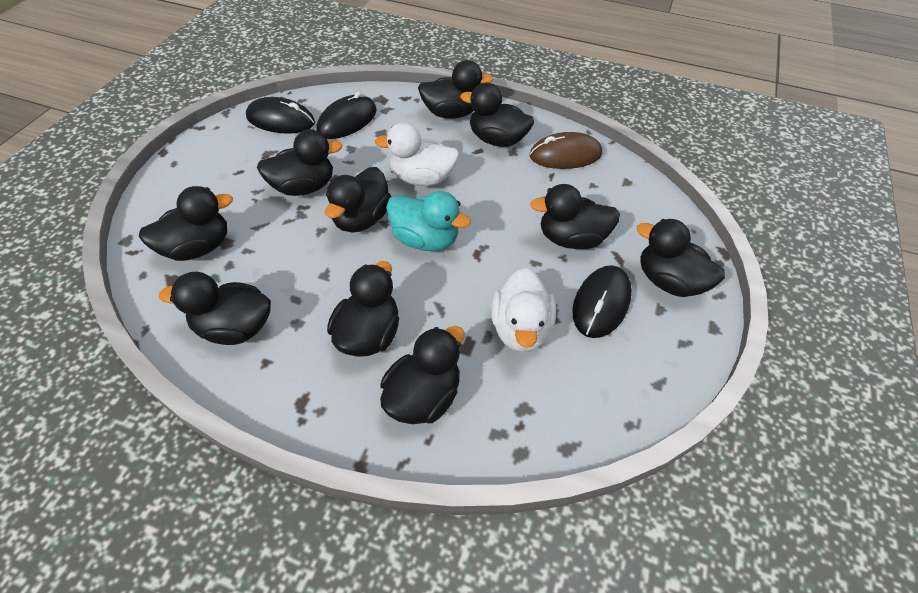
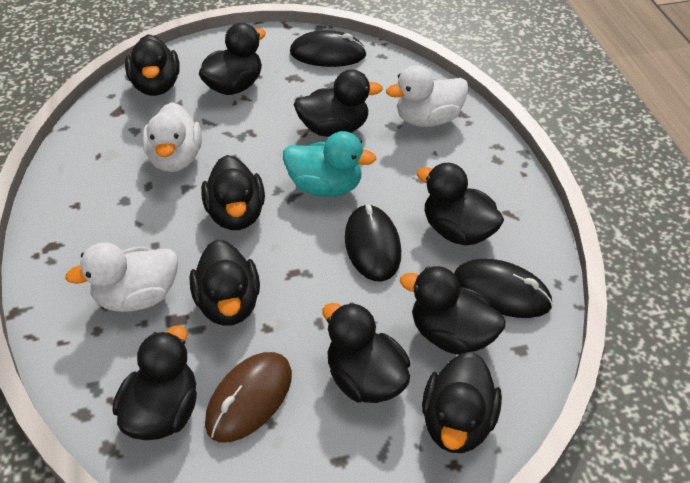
white duck: [375,122,459,186] [491,268,556,352] = 2 -> [65,242,178,312] [142,102,202,172] [386,65,469,127] = 3

